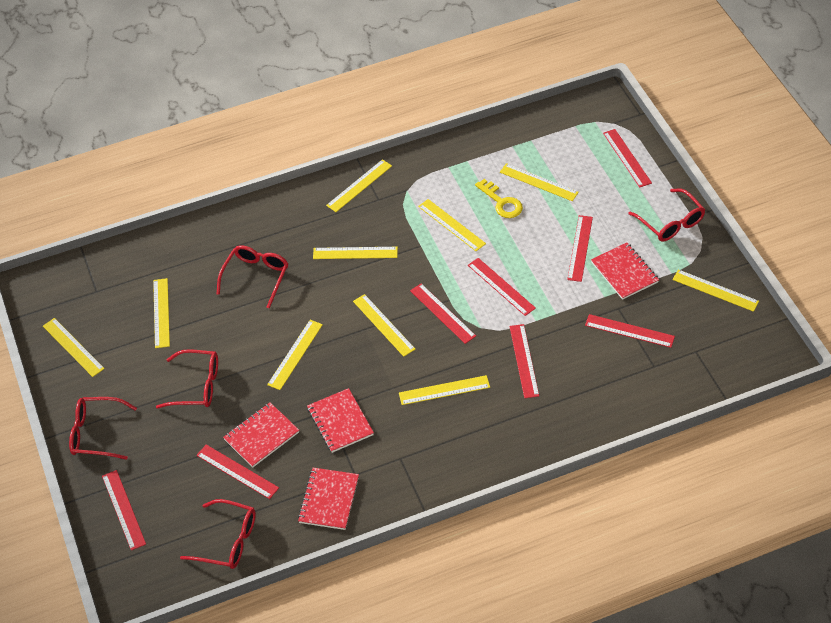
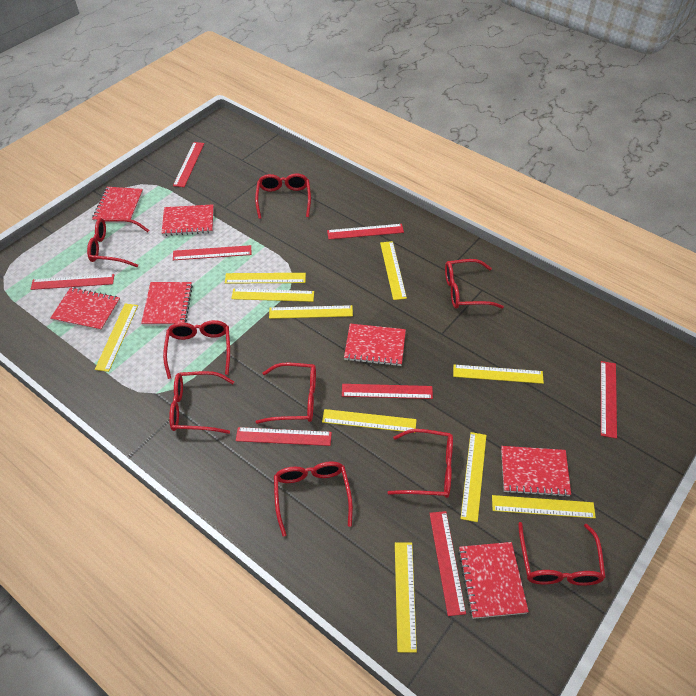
red glasses: [69,397,137,460] [156,349,218,409] [180,499,256,569] [217,245,289,308] [628,188,705,242] = 5 -> [87,218,149,267] [163,320,230,379] [169,371,234,434] [255,173,311,219] [256,363,316,424] [274,461,353,537] [388,429,453,498] [445,259,504,309] [518,522,606,586] = 9
red notebook: [223,402,299,468] [298,468,359,530] [307,388,374,453] [591,243,659,300] = 4 -> [50,287,120,331] [92,187,143,224] [141,282,193,326] [162,204,214,236] [344,324,406,366] [458,542,529,619] [501,446,571,497] = 7
yellow key: [475,179,523,218] = 1 -> none = 0

